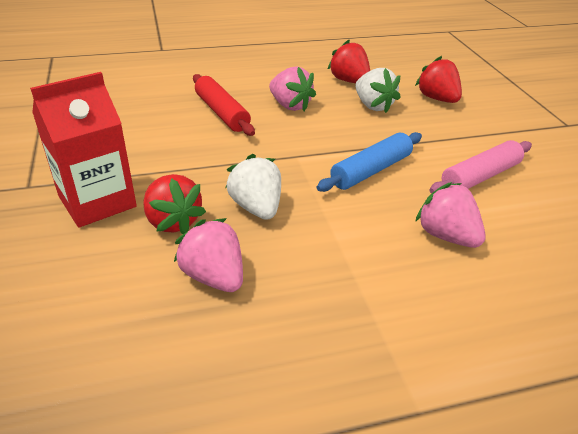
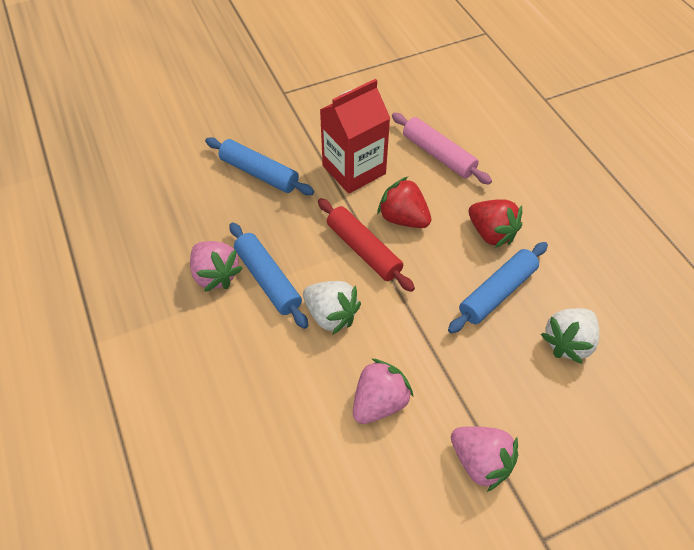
blue rolling pin: [317,132,422,192] = 1 -> [205,137,314,195] [229,222,308,329] [448,242,548,334] = 3
red strawberry: [143,174,206,234] [328,40,370,83] [415,56,462,103] = 3 -> [377,177,431,228] [469,199,522,248] = 2

